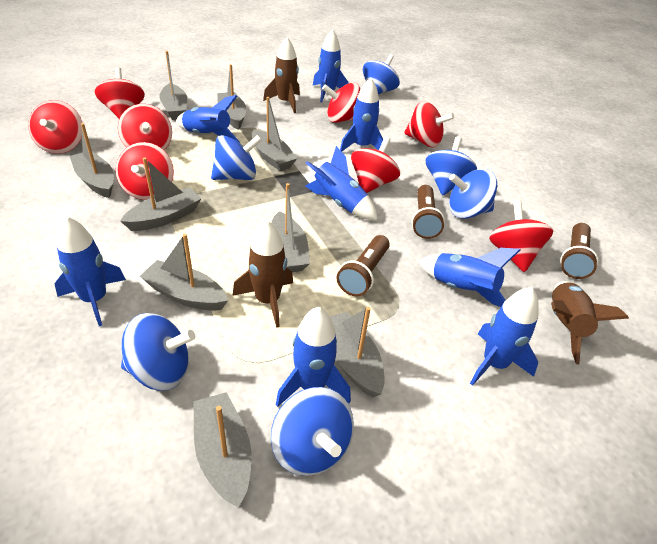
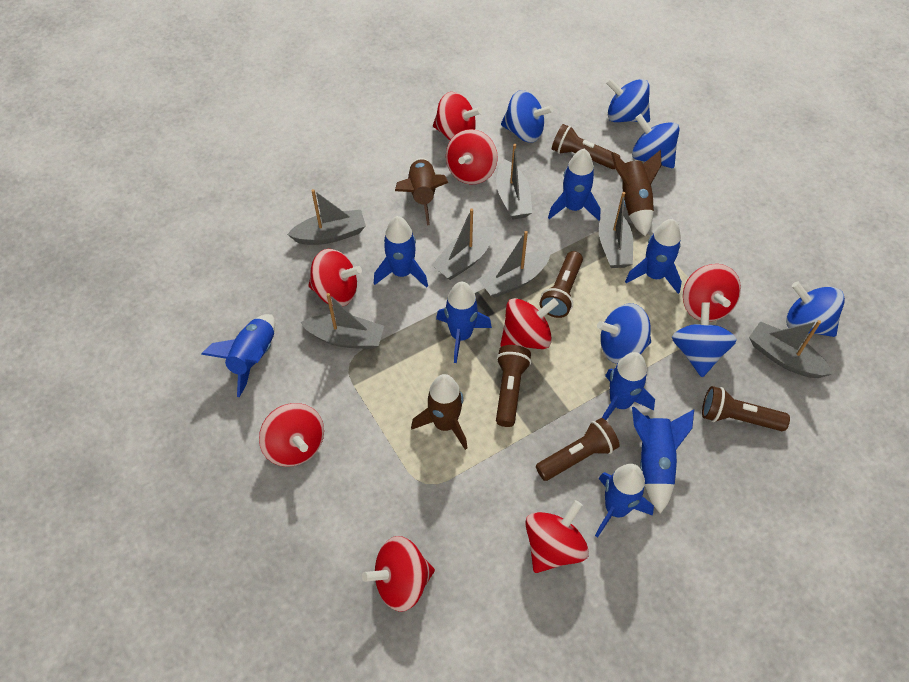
brown flashlight: [337,235,390,296] [412,185,445,239] [560,223,599,279] = 3 -> [496,345,531,427] [536,418,620,481] [540,251,583,318] [552,124,621,169] [702,386,790,431] = 5
grey boat: [70,123,114,198] [120,158,202,231] [140,234,228,311] [159,51,187,120] [193,392,251,508] [217,64,246,130] [252,97,298,171] [271,183,310,272] [330,307,385,397] = 9 -> [287,189,366,245] [300,293,384,349] [431,208,494,280] [478,231,551,298] [496,144,532,219] [599,192,633,268] [749,320,832,378] = 7

